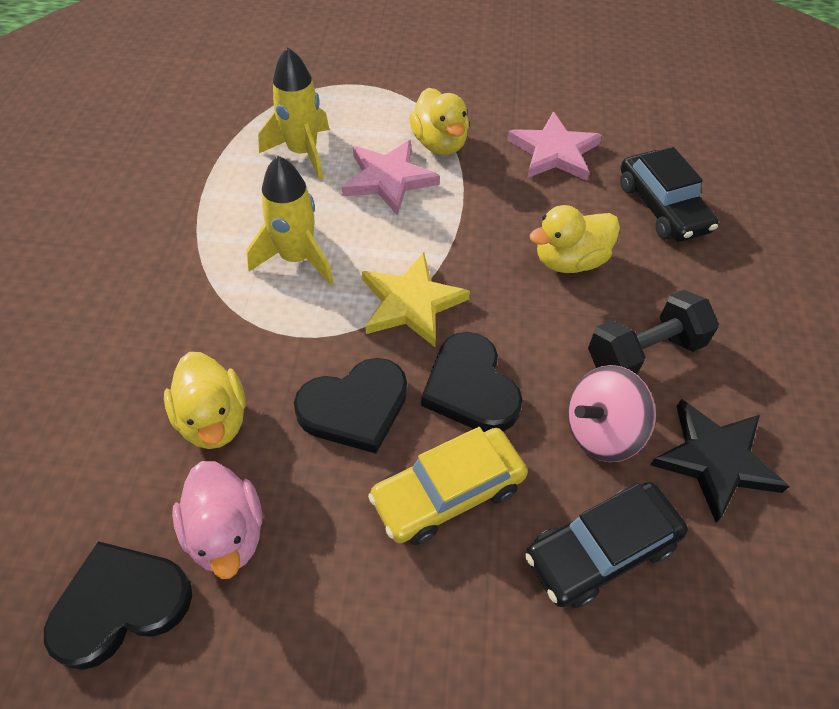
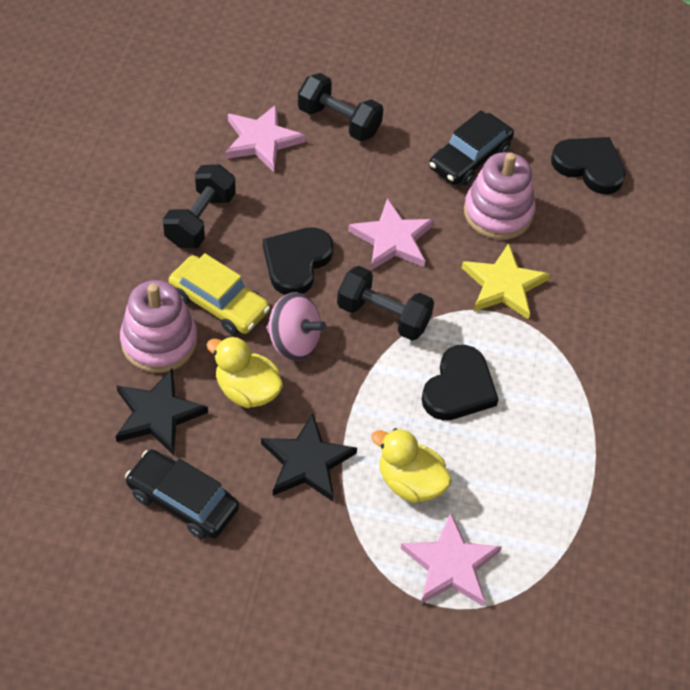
black dumbbell: [588,290,719,374] = 1 -> [163,164,236,248] [298,73,383,141] [337,266,434,341] = 3
black star: [650,399,789,522] = 1 -> [116,369,208,455] [261,413,357,502] = 2
pink duck: [172,461,262,579] = 1 -> none = 0
pink stacking toy: none = 0 -> [120,280,197,373] [464,152,535,240] = 2
pink star: [342,140,440,216] [507,112,602,181] = 2 -> [225,104,305,172] [348,198,434,270] [400,512,502,606] = 3
yellow duck: [164,352,246,449] [409,88,469,155] [529,205,620,273] = 3 -> [207,336,283,408] [371,428,452,503] = 2
yellow rocket: [246,156,334,285] [258,47,329,180] = 2 -> none = 0

